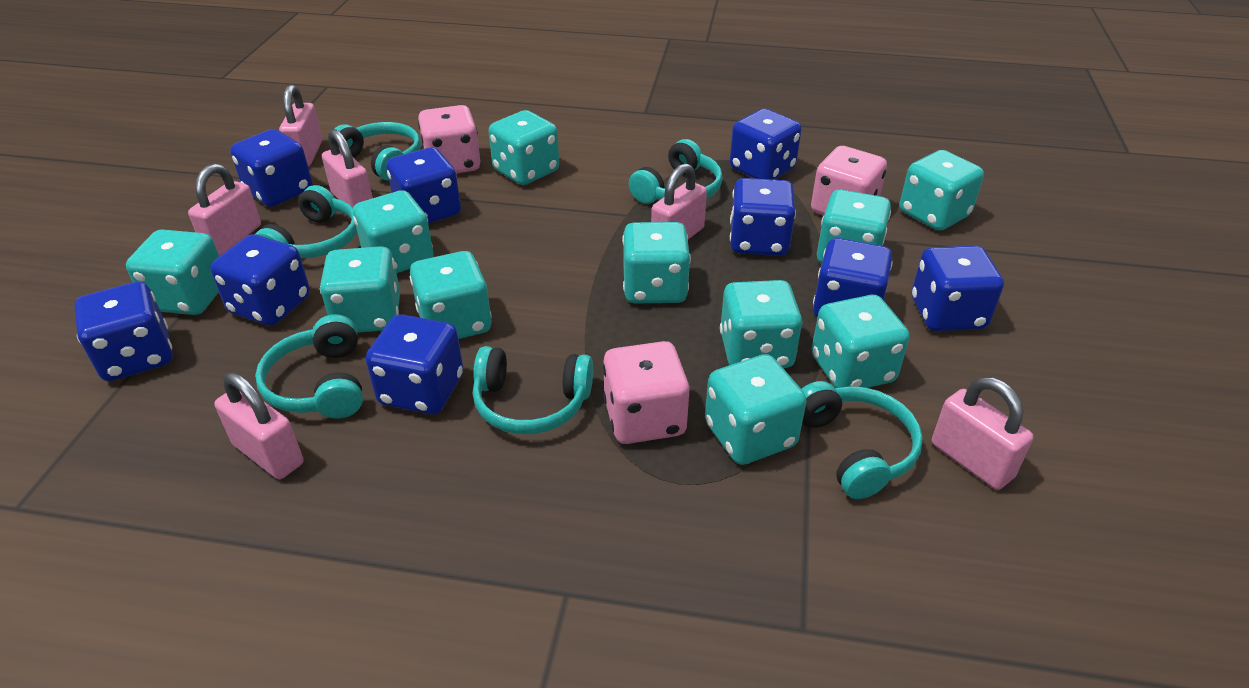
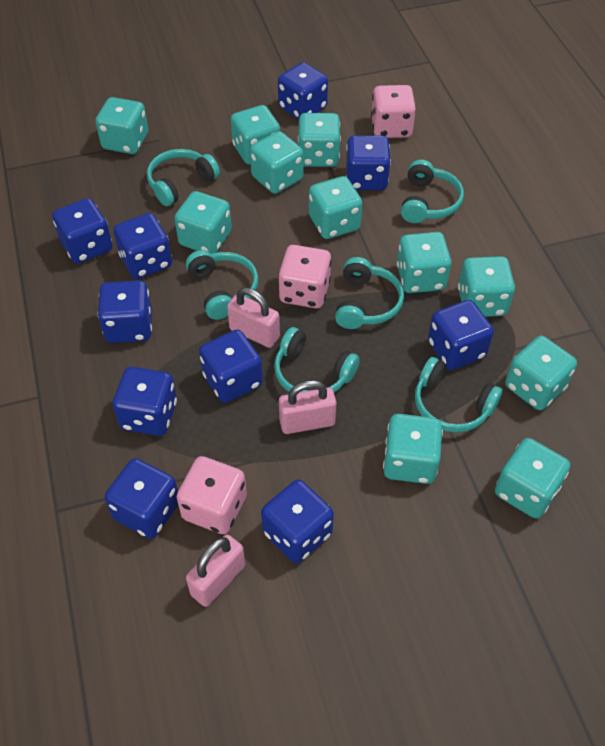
blue dice: [74,282,173,381] [210,234,310,326] [230,129,312,207] [366,314,463,415] [387,147,461,224] [730,109,802,180] [730,178,796,256] [813,238,893,317] [912,245,1004,331] = 9 -> [52,198,113,264] [98,280,152,343] [105,458,178,539] [113,367,177,436] [114,213,172,279] [199,330,263,403] [261,480,334,563] [278,62,328,119] [346,135,391,190] [428,300,494,370] = 10
pink padlock: [188,164,261,256] [214,372,303,479] [279,85,322,166] [322,129,373,207] [651,163,707,239] [932,377,1034,490] = 6 -> [186,534,245,607] [227,287,280,348] [279,380,336,434] = 3

